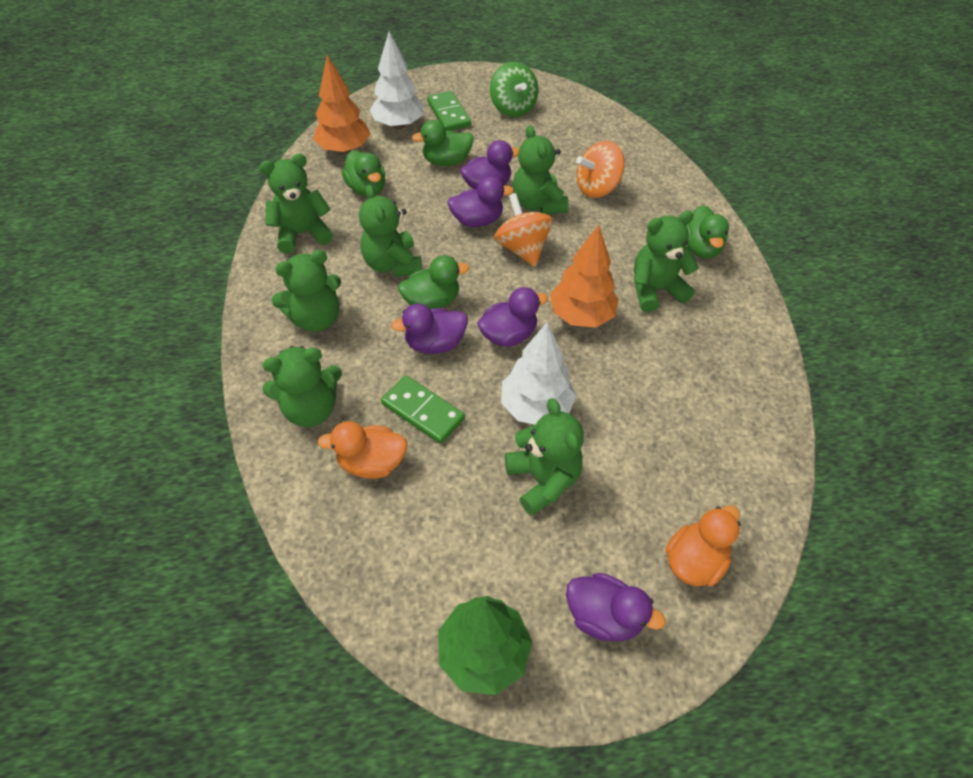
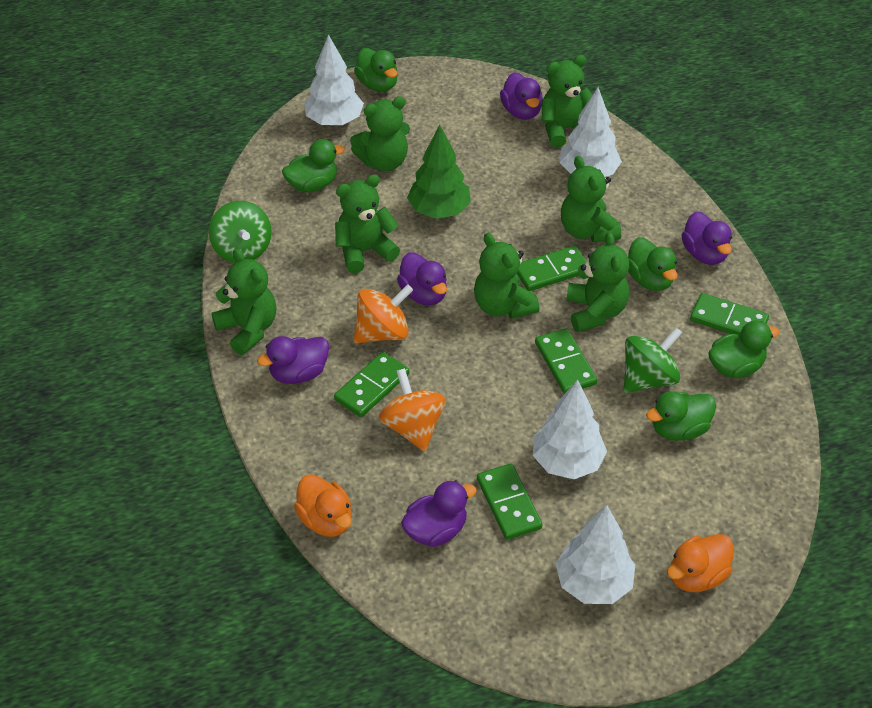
green domino: [381,375,465,444] [427,91,471,131] = 2 -> [334,352,409,417] [477,464,543,540] [517,246,587,291] [535,328,597,394] [690,293,769,336] = 5
green duck: [342,150,385,196] [398,255,469,309] [412,120,474,166] [686,205,729,258] = 4 -> [282,139,345,192] [354,48,398,92] [628,237,678,291] [646,391,716,441] [708,320,780,378] = 5
green spinning top: [490,62,539,117] = 1 -> [209,201,272,263] [624,327,682,393] = 2
orange tree: [313,55,371,154] [550,225,619,327] = 2 -> none = 0
white tree: [370,31,424,129] [501,322,577,425] = 2 -> [304,34,364,126] [533,379,607,479] [556,505,635,604] [559,87,622,177] = 4

